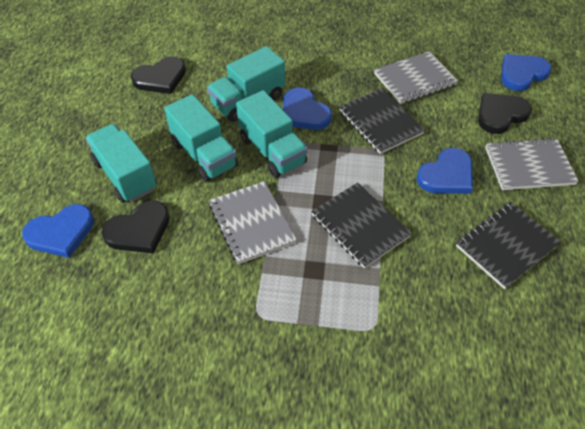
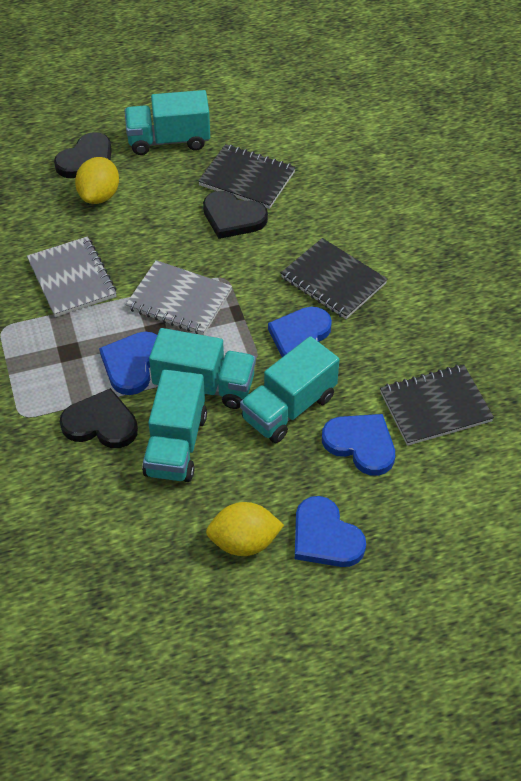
grey notebook: [209,181,297,265] [374,51,458,104] [485,138,579,190] = 3 -> [27,237,117,317] [126,260,232,335] = 2
yellow lemon: none = 0 -> [75,157,119,204] [206,502,284,556] = 2

